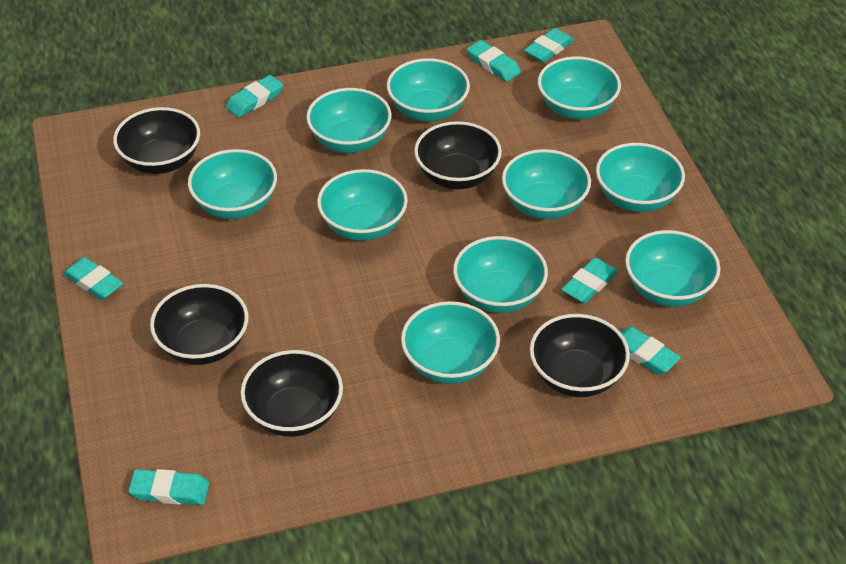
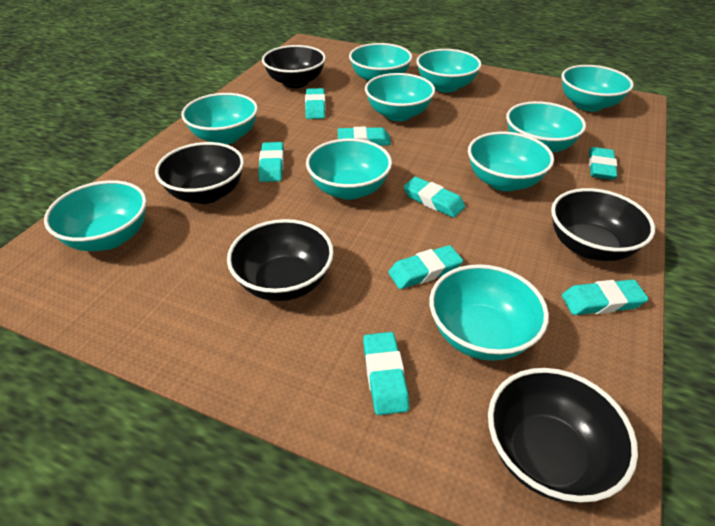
turquoise eraser: [63,257,123,300] [128,469,209,505] [226,75,283,118] [467,40,521,82] [524,28,574,62] [561,257,618,303] [621,327,681,374] = 7 -> [258,142,284,182] [305,88,326,119] [338,127,391,145] [363,332,409,415] [388,245,463,289] [403,177,465,218] [562,280,648,315] [589,147,617,180] = 8

